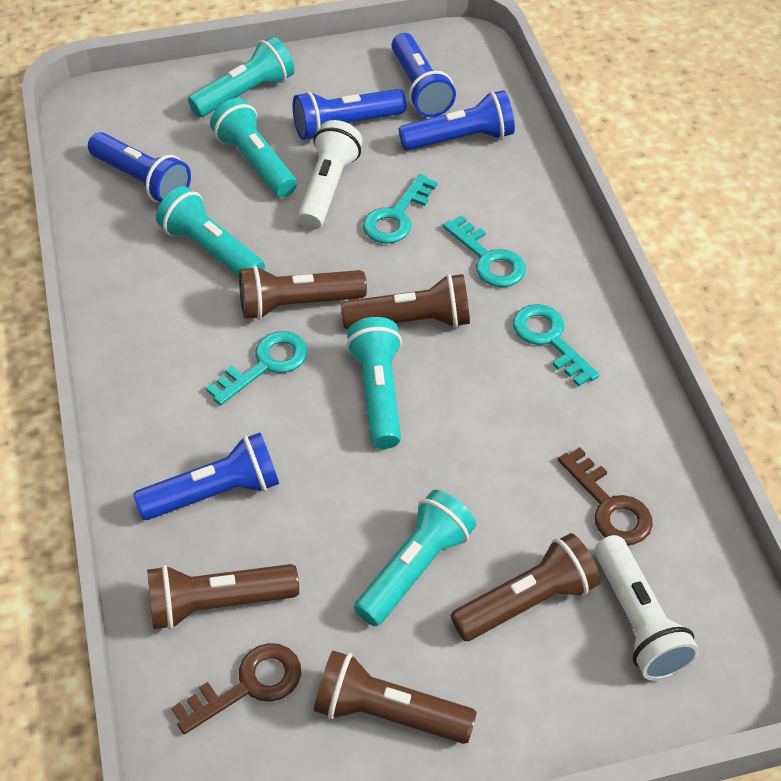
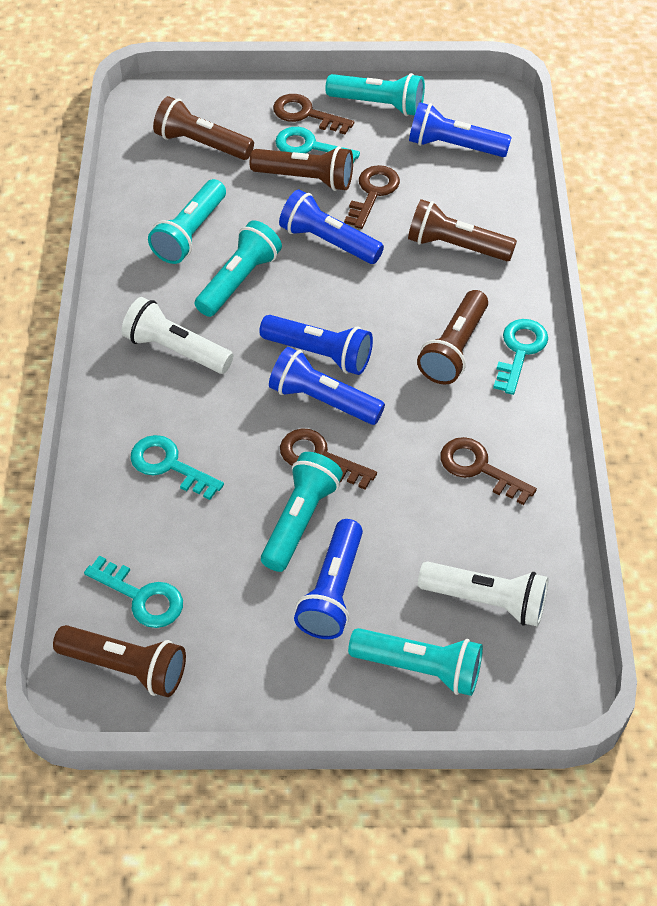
brown key: [172,643,301,734] [558,447,653,545] = 2 -> [273,94,354,135] [280,428,377,490] [344,165,400,229] [440,437,537,505] = 4

